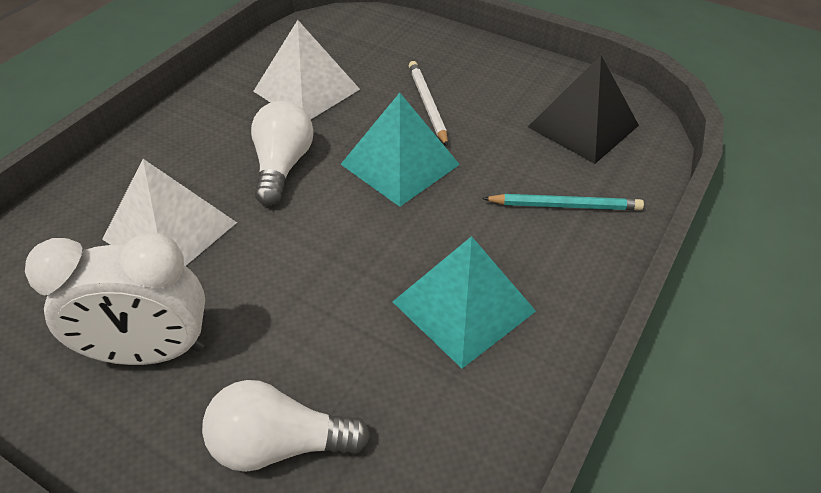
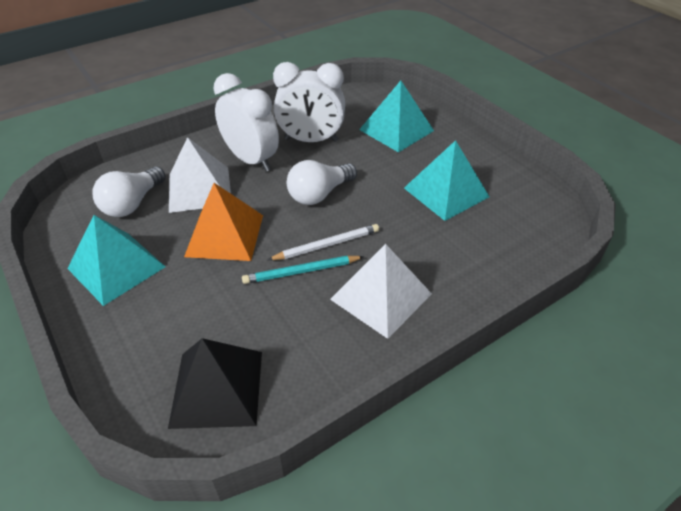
orange pyramid: none = 0 -> [184,183,263,261] = 1
turquoise pyramid: [341,93,460,207] [393,236,536,369] = 2 -> [67,215,166,306] [359,81,434,152] [404,140,489,221] = 3
white clock: [25,232,205,365] = 1 -> [213,73,279,171] [273,62,345,142] = 2

